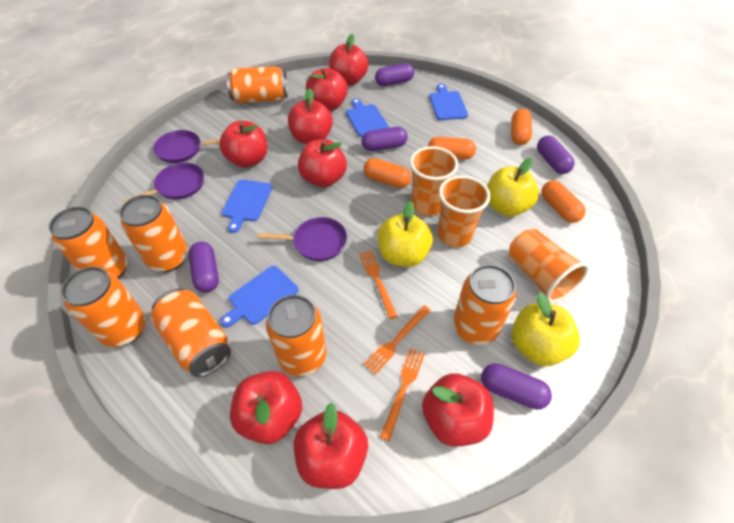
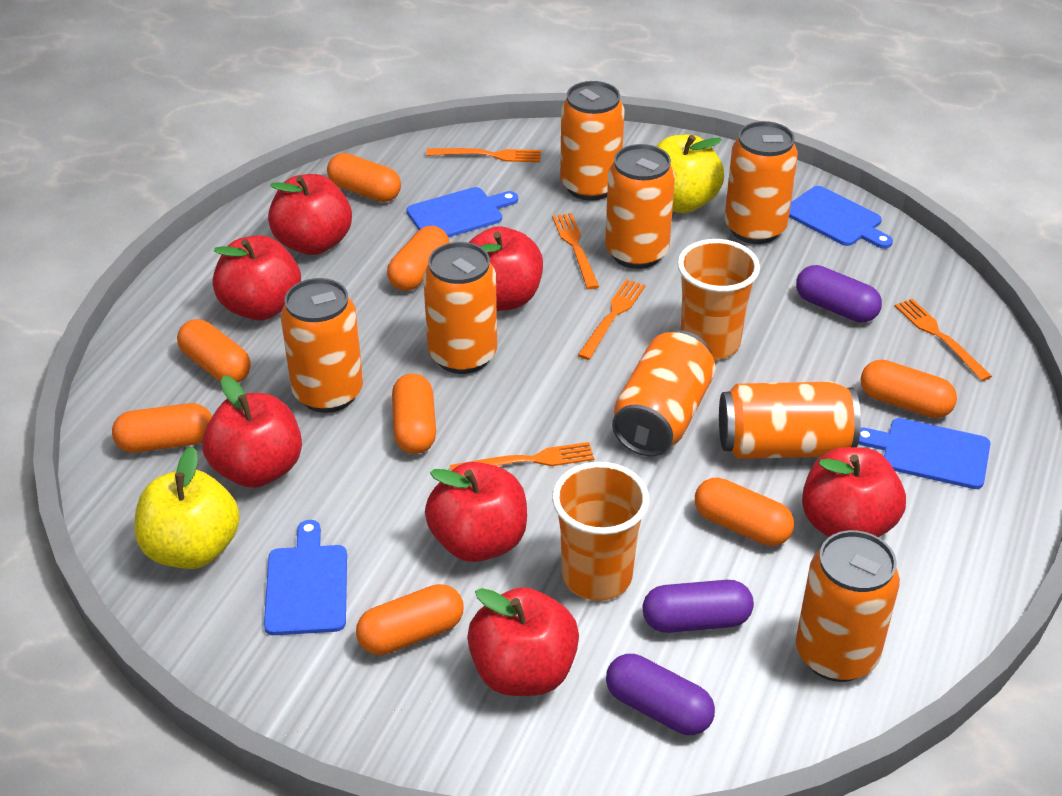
orange can: [49,206,128,279] [61,267,146,347] [119,195,188,272] [151,288,231,377] [227,66,288,103] [266,295,326,376] [453,264,516,345] = 7 -> [281,278,363,413] [423,242,497,374] [560,81,625,200] [605,144,675,269] [612,330,716,457] [719,382,861,459] [725,121,798,244] [796,530,900,682] = 8
orange capsule: [364,158,411,188] [428,137,476,160] [511,108,532,145] [541,180,585,223] = 4 -> [112,403,212,452] [177,319,251,382] [327,153,401,202] [356,584,464,655] [387,226,449,291] [392,373,436,454] [695,477,794,546] [861,359,957,418] = 8
orange cup: [410,146,458,216] [437,175,491,247] [508,229,589,303] = 3 -> [552,462,649,601] [677,239,760,360] = 2
orange fork: [359,250,398,319] [363,305,431,374] [380,348,425,441] = 3 -> [426,148,541,162] [450,442,594,470] [552,213,599,289] [578,279,646,360] [895,299,992,381] = 5
purple capsule: [189,242,219,293] [361,127,408,151] [375,63,414,86] [481,363,552,410] [537,136,575,174] = 5 -> [606,654,715,735] [643,580,754,633] [796,265,882,323] = 3
purple pan: [123,162,204,203] [153,130,220,163] [258,217,347,261] = 3 -> none = 0
red apple: [219,121,267,168] [230,371,302,444] [288,88,333,144] [294,402,368,489] [298,139,347,187] [306,68,348,111] [329,34,369,85] [422,373,494,447] = 8 -> [202,376,302,488] [213,235,301,320] [268,174,352,255] [425,462,527,562] [467,587,579,696] [468,227,543,311] [802,447,906,537] = 7
yellow apple: [378,201,433,267] [487,158,539,217] [512,293,580,366] = 3 -> [134,446,240,569] [656,135,724,213] = 2

